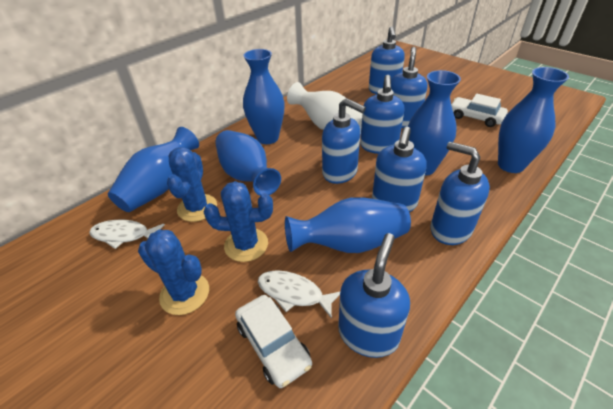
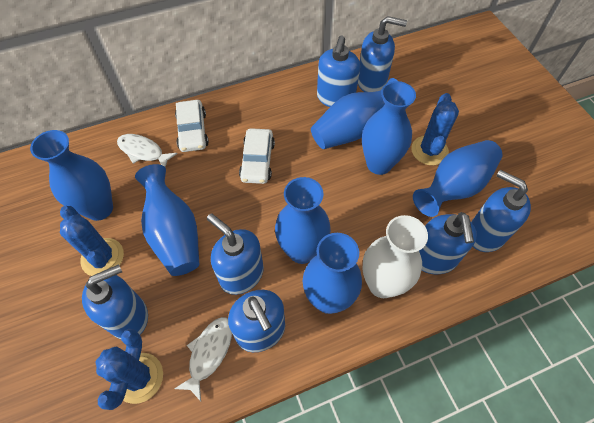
blue vase: [108,127,199,212] [215,130,281,196] [243,49,285,144] [285,197,411,253] [408,70,461,175] [498,67,569,173] = 6 -> [30,130,113,221] [135,164,199,276] [275,177,331,264] [303,233,362,314] [311,78,398,149] [362,81,416,175] [413,140,502,217] = 7

